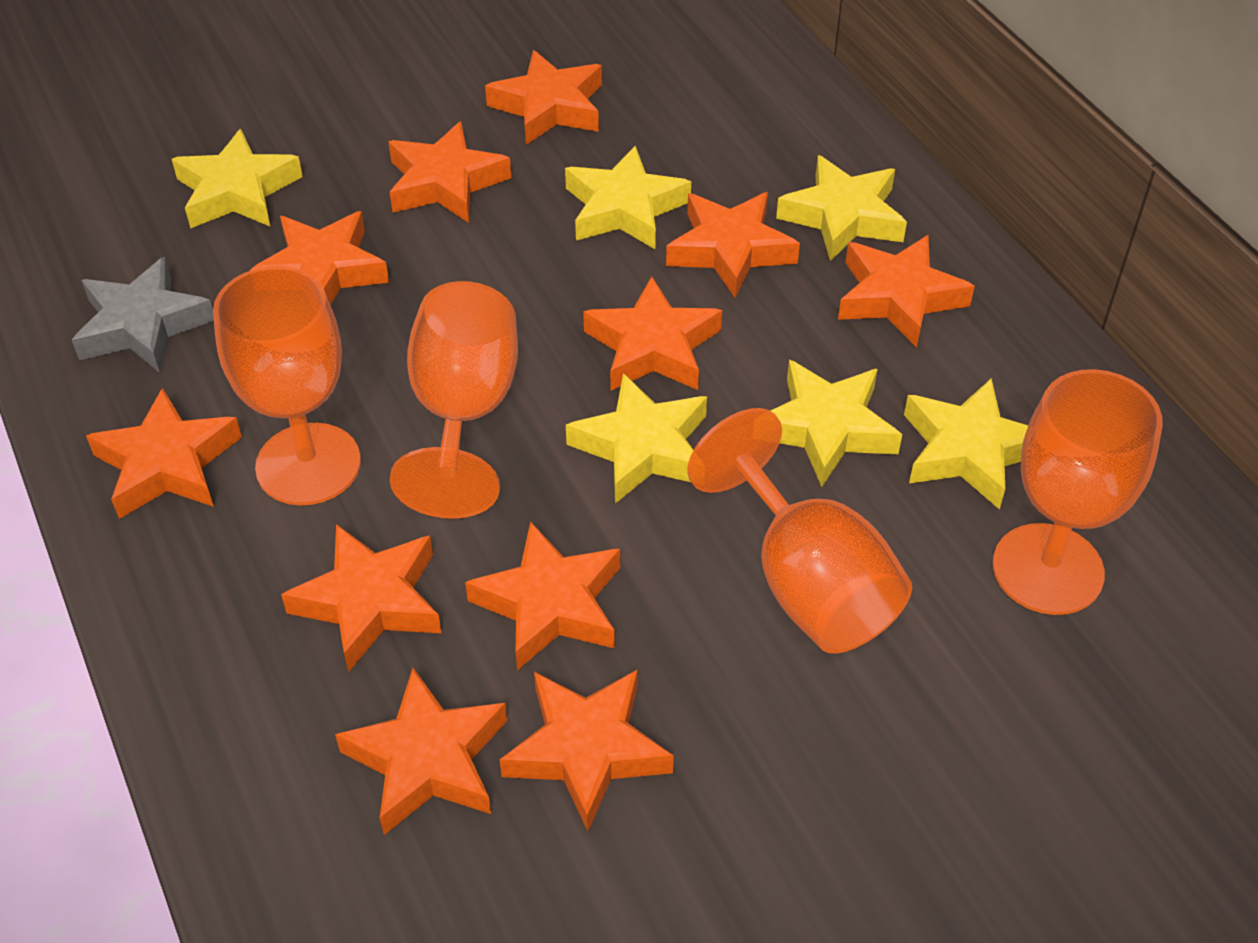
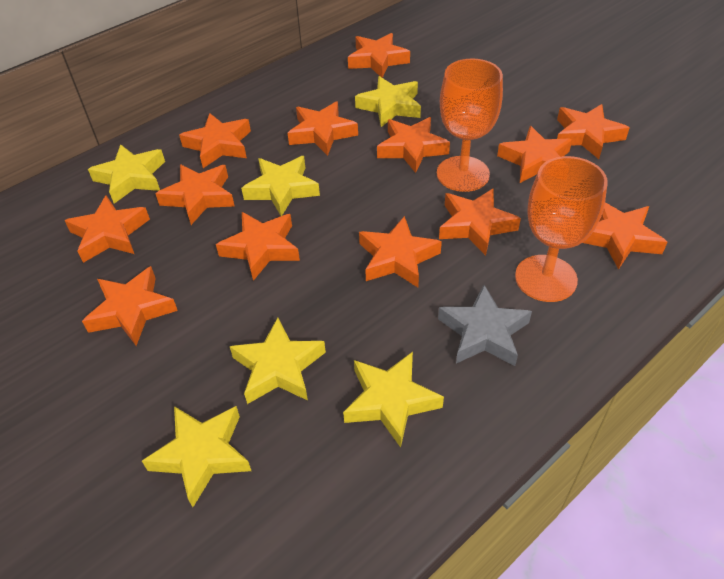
orange goblet: [213,266,361,506] [390,281,518,519] [687,408,912,654] [993,369,1163,615] = 4 -> [437,59,503,192] [515,156,608,302] = 2
orange star: [86,387,242,519] [250,211,389,305] [281,524,442,672] [335,668,507,835] [388,121,511,223] [465,521,620,671] [485,50,602,145] [500,670,674,831] [583,276,722,391] [666,192,800,298] [838,235,975,348] = 11 -> [64,195,150,263] [82,266,178,346] [155,164,235,225] [179,113,251,168] [216,212,300,281] [288,102,358,156] [348,33,410,78] [359,216,442,287] [377,117,450,173] [439,189,521,256] [497,126,572,183] [557,104,629,159] [583,202,668,270] = 13

